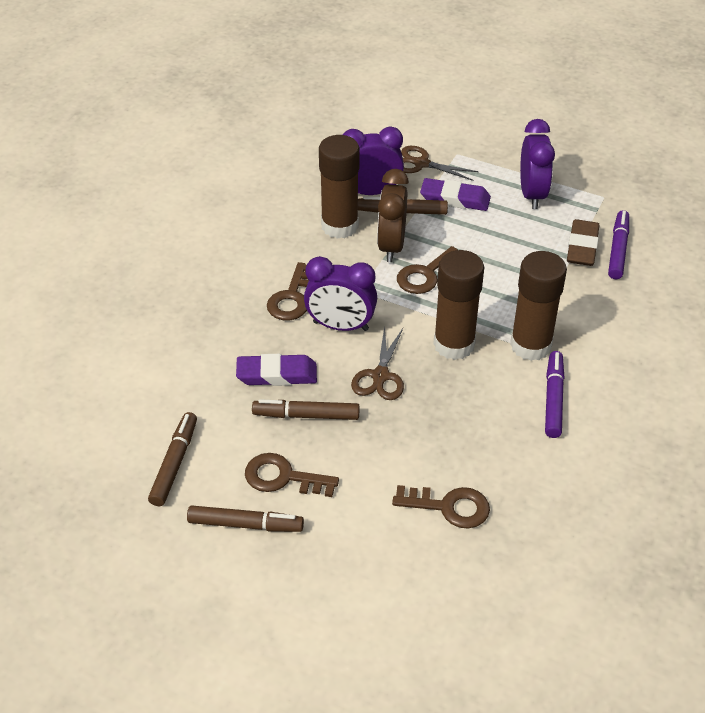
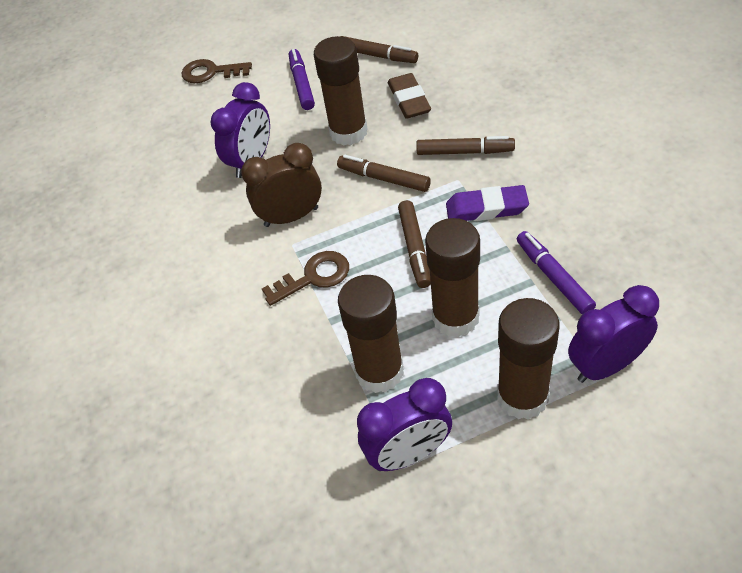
brown glue stick: [319,135,360,239] [433,250,484,360] [510,251,567,361] = 3 -> [314,36,368,146] [338,275,404,393] [425,218,480,337] [497,298,559,420] = 4
brown key: [245,453,339,497] [267,262,309,320] [392,485,490,528] [397,246,458,294] = 4 -> [182,59,252,83] [262,251,349,306] = 2
brown scissors: [351,326,404,400] [401,146,479,181] = 2 -> none = 0
purple eraser: [236,354,317,386] [420,178,491,211] = 2 -> [446,185,529,221] = 1

